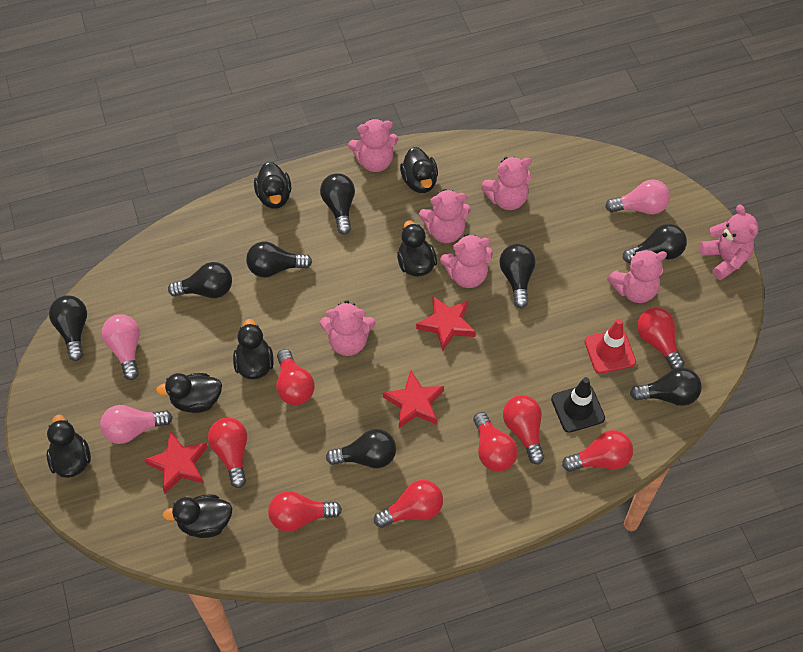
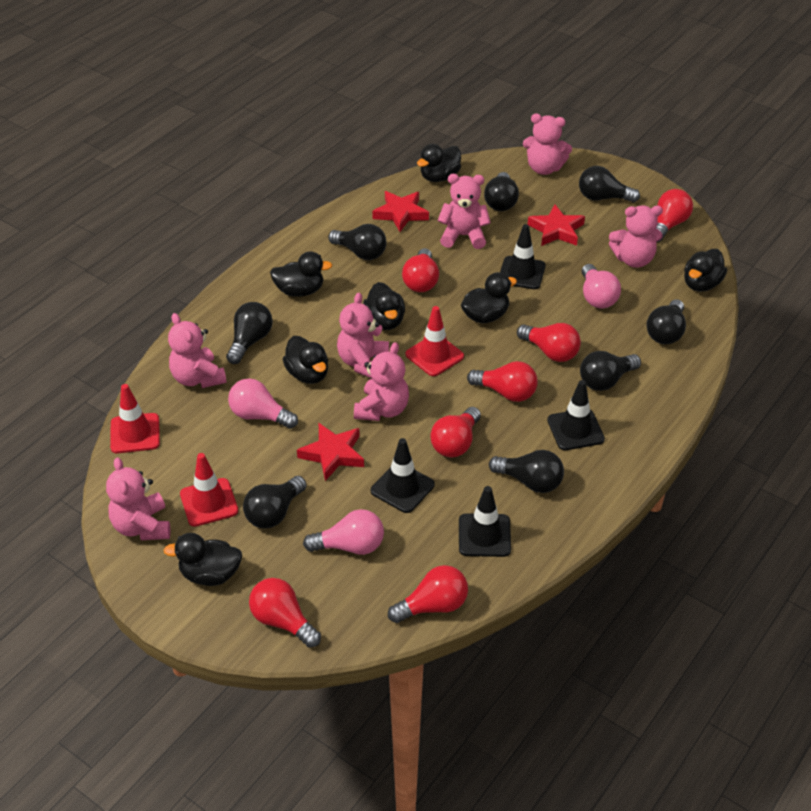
black traffic cone: [551,377,605,433] = 1 -> [371,438,435,513] [459,486,511,557] [500,224,546,289] [547,380,605,450] = 4
red light bulb: [208,418,247,488] [268,491,342,532] [276,349,315,405] [374,480,443,528] [473,412,518,472] [503,395,544,465] [562,430,633,472] [637,307,685,370] = 8 -> [249,578,321,648] [388,565,468,623] [402,248,439,292] [430,407,481,458] [467,361,538,402] [517,323,581,362] [656,189,693,242] = 7
red traffic cone: [585,319,636,374] = 1 -> [110,384,160,453] [180,453,238,527] [406,306,464,376] = 3

